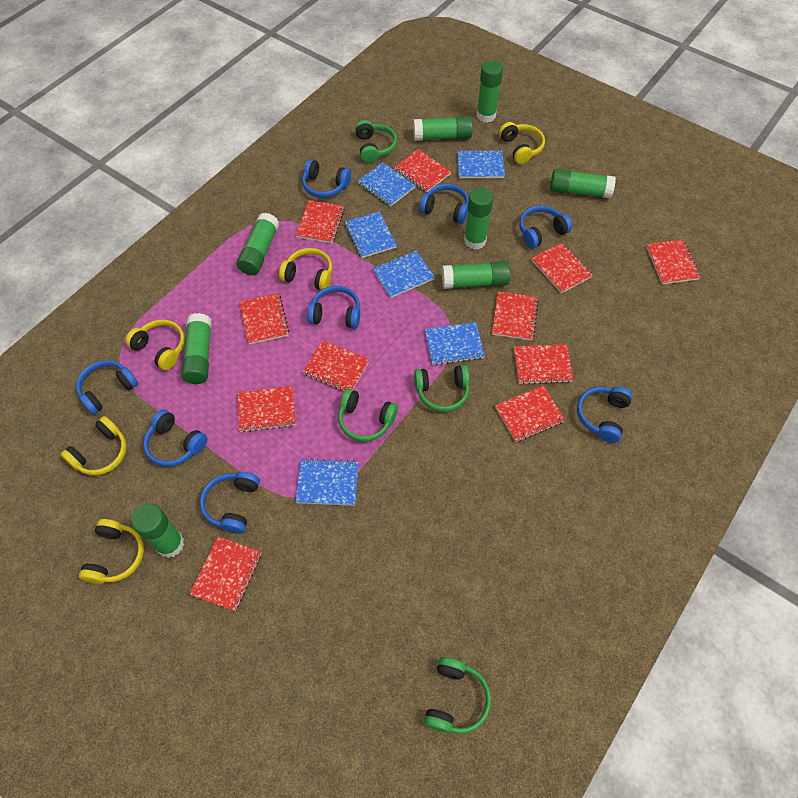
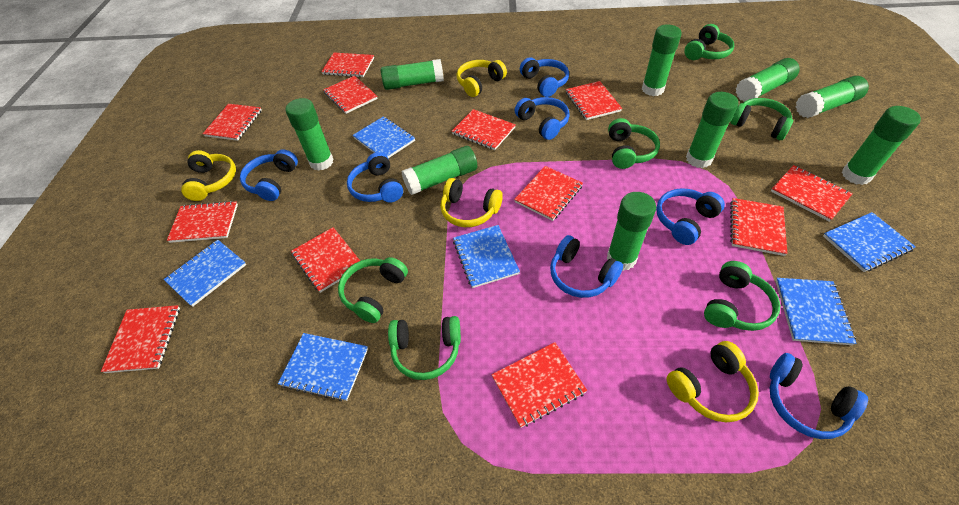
blue headphones: [76,360,138,415] [143,409,207,467] [200,472,260,534] [302,159,351,198] [307,286,360,329] [420,184,469,224] [519,205,572,248] [577,387,633,443] = 8 -> [240,149,298,201] [347,152,403,203] [514,97,570,140] [520,57,569,97] [550,235,623,298] [656,188,725,245] [770,353,868,439] = 7
green glue stick: [131,504,184,558] [181,313,212,384] [237,213,279,275] [413,116,473,141] [442,261,510,289] [464,188,493,250] [476,60,503,123] [550,169,616,198] = 8 -> [286,98,334,171] [381,59,444,90] [401,146,477,195] [607,192,656,271] [642,25,682,96] [686,92,739,168] [736,58,800,102] [796,76,869,118] [842,106,921,185] = 9
green headphones: [338,389,398,442] [355,120,397,163] [414,365,470,412] [424,657,491,734] = 4 -> [338,257,408,323] [388,316,461,380] [608,118,660,169] [684,24,734,60] [704,261,780,331] [731,98,793,140] = 6
red notebook: [190,536,261,611] [238,386,296,433] [239,293,289,345] [296,200,345,243] [303,340,370,391] [394,149,452,192] [492,291,539,341] [495,385,565,442] [514,344,573,385] [531,242,593,293] [646,239,701,284] = 11 -> [101,305,180,373] [167,201,238,243] [203,104,262,141] [291,227,360,293] [321,53,374,77] [323,76,378,114] [452,109,516,150] [491,342,587,428] [514,166,583,221] [566,81,622,120] [730,198,788,256] [771,165,853,222] = 12
yellow headphones: [61,416,127,475] [78,519,144,584] [125,320,185,370] [279,248,332,290] [499,122,545,164] = 5 -> [181,150,236,201] [440,178,503,227] [456,60,507,97] [667,341,759,422] = 4

